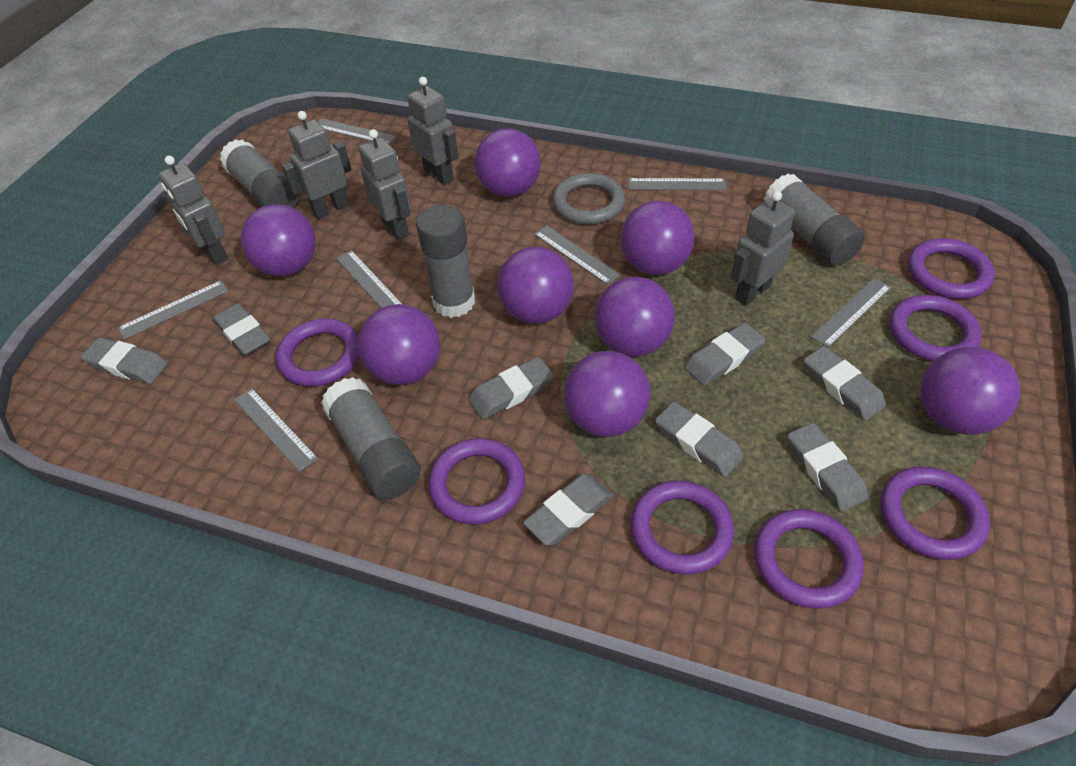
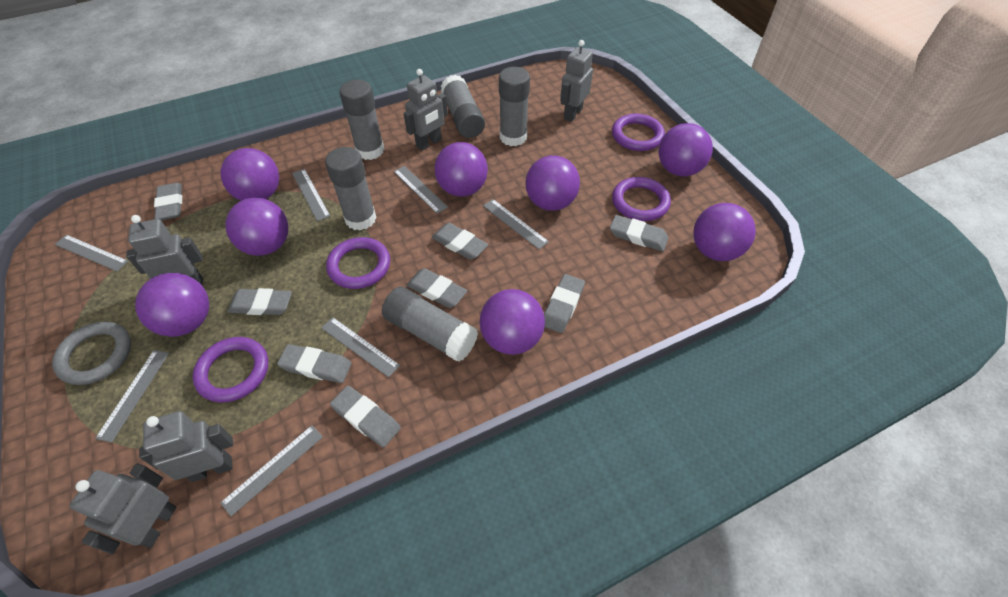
grey glue stick: [220,139,299,208] [321,377,421,499] [416,205,475,318] [764,173,865,266] = 4 -> [325,147,377,231] [340,80,384,160] [382,287,478,362] [441,75,485,138] [499,67,530,146] = 5
purple ring: [276,318,360,387] [428,438,525,524] [631,480,734,575] [754,509,864,609] [880,466,990,560] [889,295,982,361] [908,238,995,299] = 7 -> [193,337,268,403] [326,237,390,289] [612,114,665,151] [612,177,671,221] = 4

